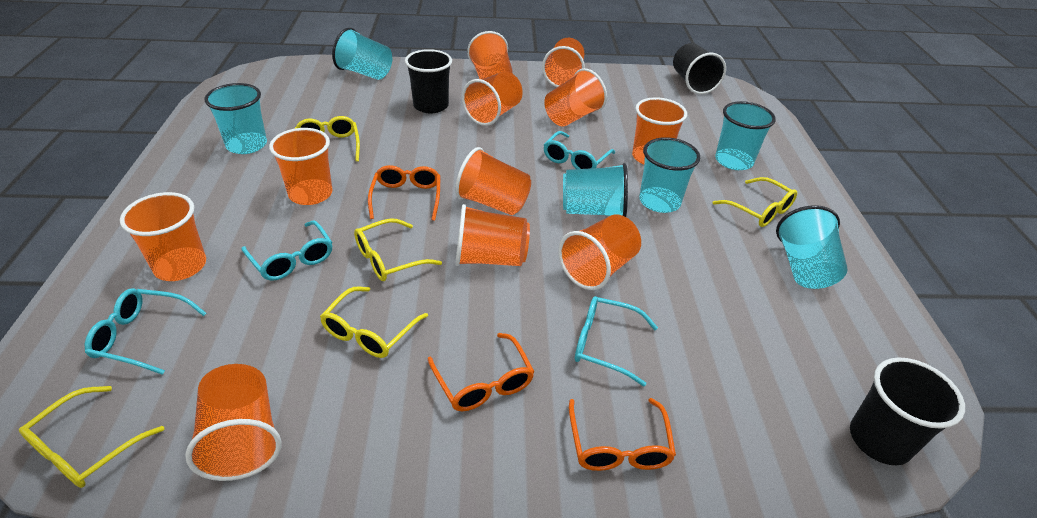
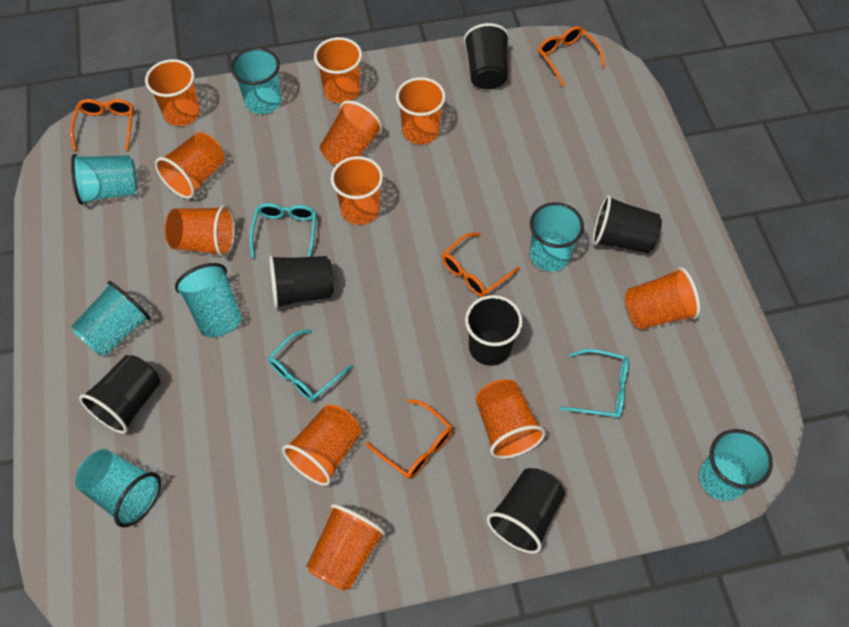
black cup: [405,49,452,114] [673,43,726,94] [850,357,965,465] = 3 -> [79,355,160,434] [269,255,334,309] [464,23,510,89] [465,295,523,366] [487,468,565,554] [593,195,662,254] = 6
orange glasses: [368,165,440,221] [428,333,535,411] [569,398,676,471] = 3 -> [70,99,134,151] [366,399,453,479] [442,233,520,297] [538,26,606,86] = 4
turquoise cup: [204,83,267,154] [332,27,392,80] [563,163,628,217] [639,137,700,213] [715,101,776,170] [776,205,847,289] = 6 -> [71,154,137,205] [71,281,150,356] [75,449,161,528] [175,263,242,337] [231,48,281,114] [530,202,584,272] [699,429,773,501] = 7
turquoise glasses: [85,288,206,375] [241,220,332,281] [544,131,615,169] [575,296,658,386] = 4 -> [249,203,316,258] [268,329,354,401] [561,349,629,419] = 3
yellow glasses: [19,386,165,488] [295,116,360,162] [320,287,428,358] [354,218,442,281] [712,177,797,227] = 5 -> none = 0

